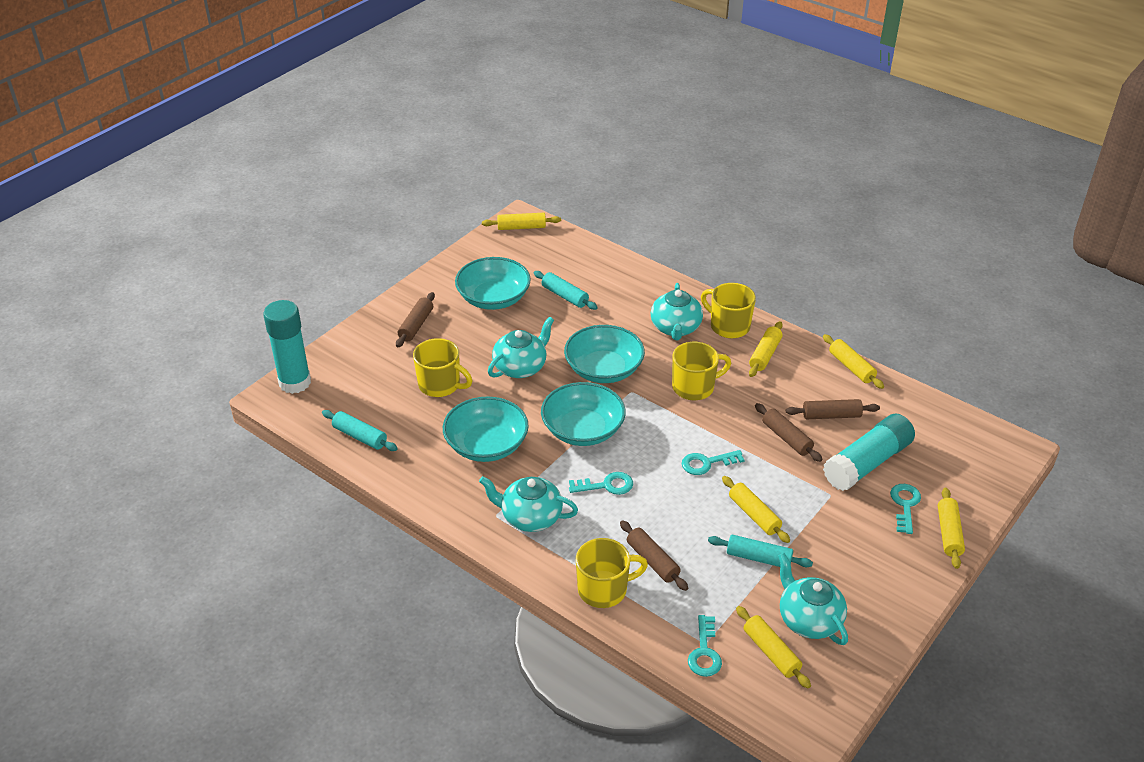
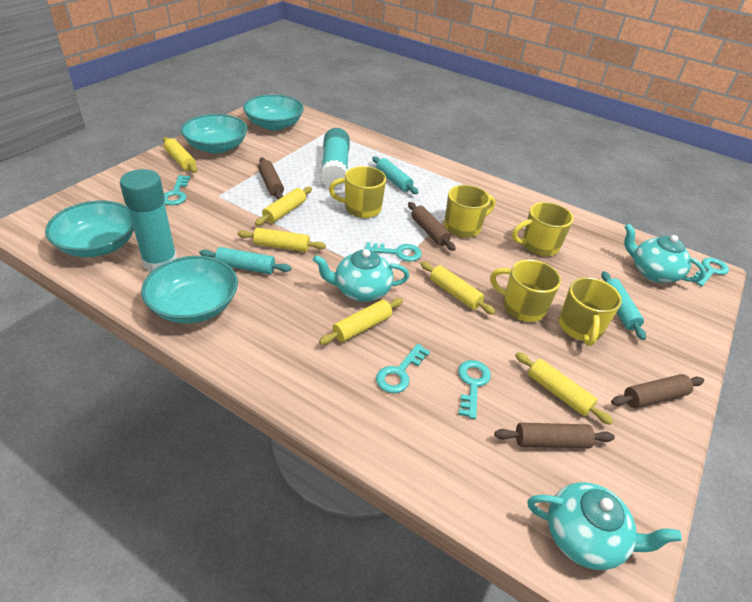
turquoise key: [569,472,633,495] [682,450,745,475] [688,615,722,677] [890,484,921,534] = 4 -> [164,175,190,205] [364,242,422,262] [376,344,430,393] [458,360,491,419] [692,258,729,286] = 5
turquoise teapot: [479,476,578,532] [488,317,554,378] [651,283,703,340] [778,553,848,645] = 4 -> [313,249,409,302] [528,482,682,570] [624,224,706,283] = 3
yellow mug: [413,338,472,397] [576,538,648,608] [672,342,731,400] [701,283,756,338] = 4 -> [329,166,386,218] [444,185,495,238] [490,260,561,322] [512,202,573,256] [559,277,622,346] = 5

